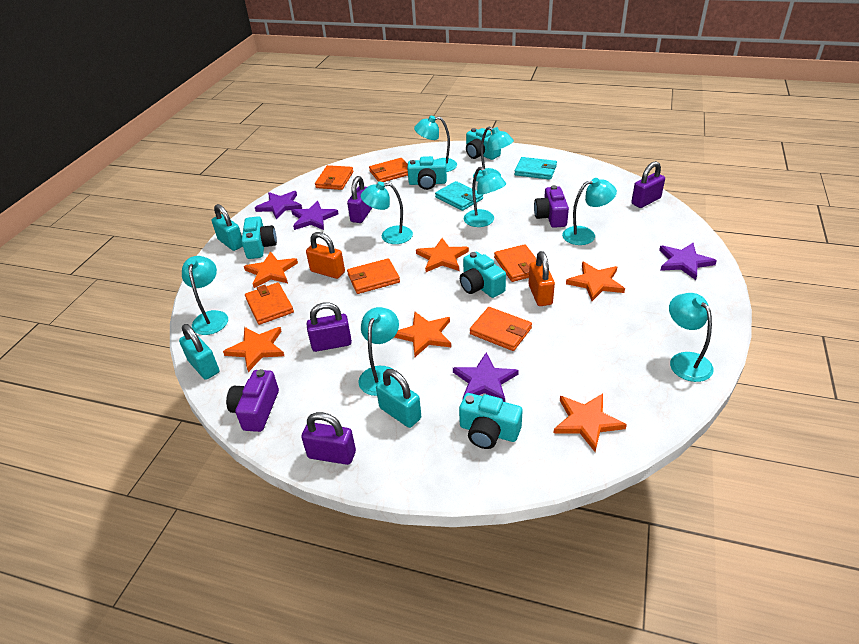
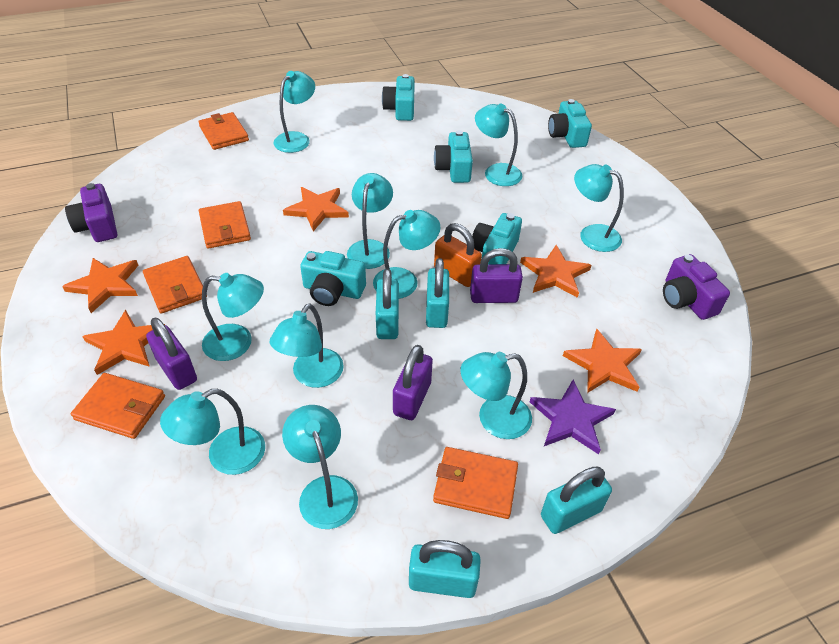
orange padlock: [306,232,345,279] [528,251,555,306] = 2 -> [434,223,482,287] = 1
orange star: [223,327,284,372] [244,252,298,288] [394,312,451,357] [416,238,469,272] [554,394,627,452] [566,262,625,301] = 6 -> [62,258,139,313] [82,310,165,375] [283,187,349,231] [520,245,591,298] [563,329,642,393] = 5
orange wallet: [245,282,294,325] [315,165,353,190] [347,258,400,294] [369,158,408,182] [470,307,532,351] [494,244,536,282] = 6 -> [71,373,165,439] [143,256,207,313] [198,112,249,150] [199,201,251,249] [433,447,518,519] = 5
purple padlock: [301,412,356,465] [307,302,352,352] [347,176,372,223] [631,161,665,208] = 4 -> [146,317,197,390] [393,345,433,420] [470,248,523,303] = 3
purple star: [255,191,302,220] [291,201,339,230] [453,352,519,402] [659,243,717,280] = 4 -> [530,380,616,454] = 1
turquoise lamp: [182,256,228,335] [358,307,399,396] [361,181,413,244] [414,116,457,172] [464,167,506,227] [473,127,514,182] [562,178,617,245] [669,293,714,382] = 8 -> [160,389,265,475] [202,273,264,361] [270,303,344,388] [274,71,315,153] [282,405,358,529] [347,173,393,269] [373,210,440,299] [460,352,532,439] [475,104,522,186] [574,164,624,252] = 10
turquoise padlock: [179,324,219,380] [211,204,243,251] [376,369,421,428] = 3 -> [376,269,399,339] [409,540,481,598] [426,258,449,328] [541,467,612,534] = 4
turquoise wallet: [435,181,483,211] [514,157,557,180] = 2 -> none = 0

